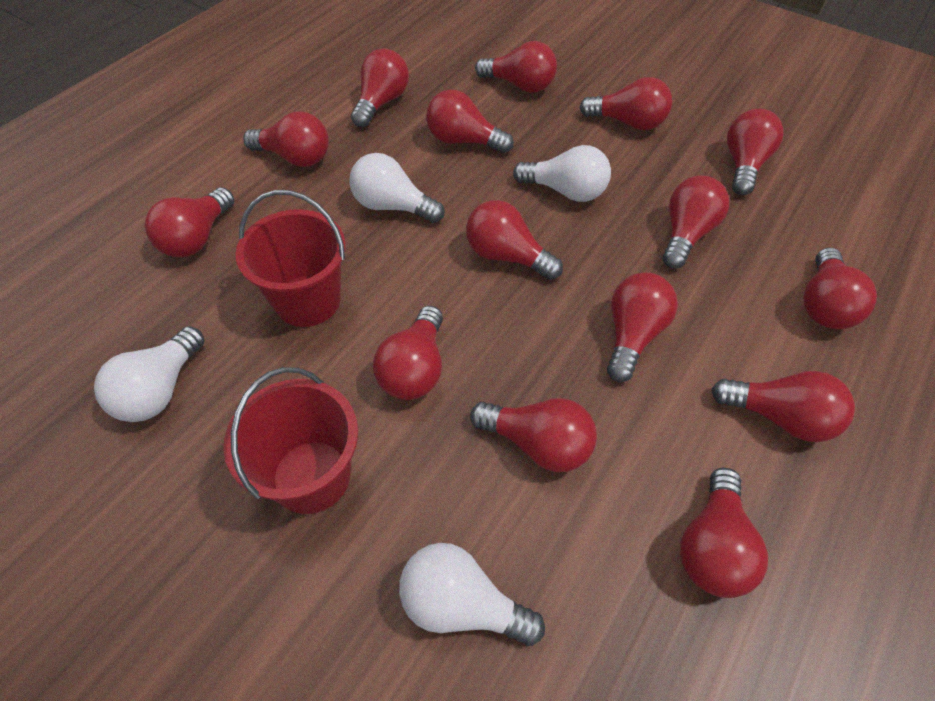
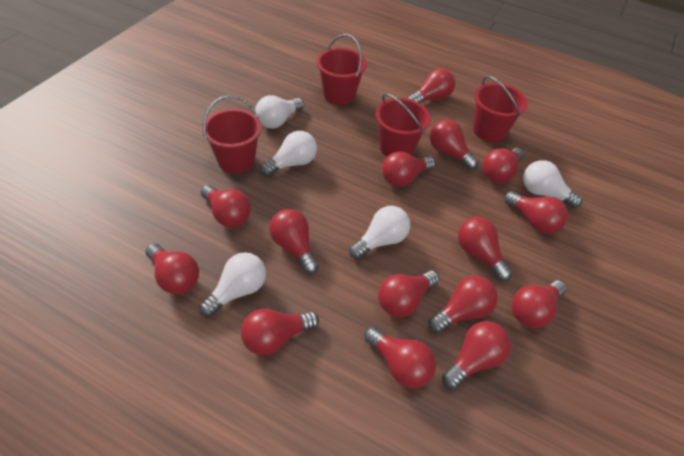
red bucket: [223,367,358,514] [236,190,346,327] = 2 -> [202,95,262,174] [316,34,367,105] [375,93,431,157] [473,76,528,142] = 4
white light bulb: [94,326,205,422] [349,153,445,223] [399,543,545,646] [513,145,611,202] = 4 -> [200,252,266,317] [255,95,304,129] [260,131,317,176] [349,206,410,259] [523,160,583,208] = 5

